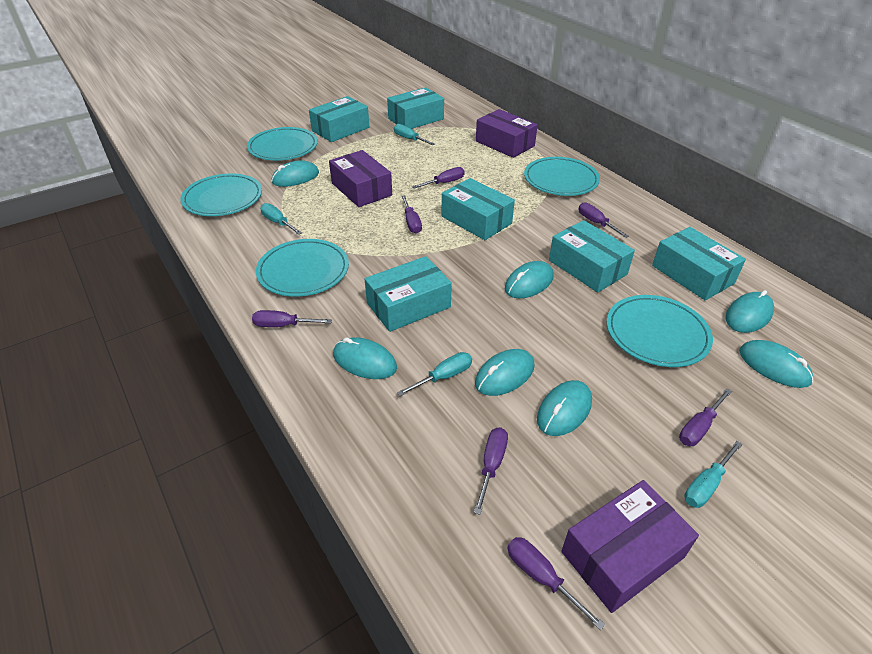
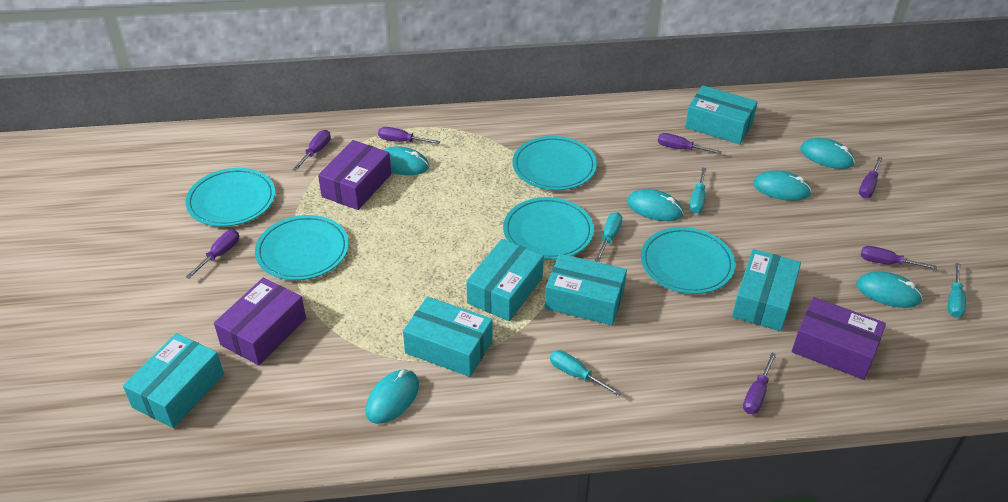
turquoise mouse: [272,160,319,187] [333,337,397,379] [475,349,535,396] [505,261,554,298] [537,380,592,436] [725,290,774,333] [739,340,813,388] = 7 -> [366,370,419,424] [384,147,429,175] [627,189,683,221] [753,171,812,201] [800,138,855,169] [856,272,923,308] = 6

